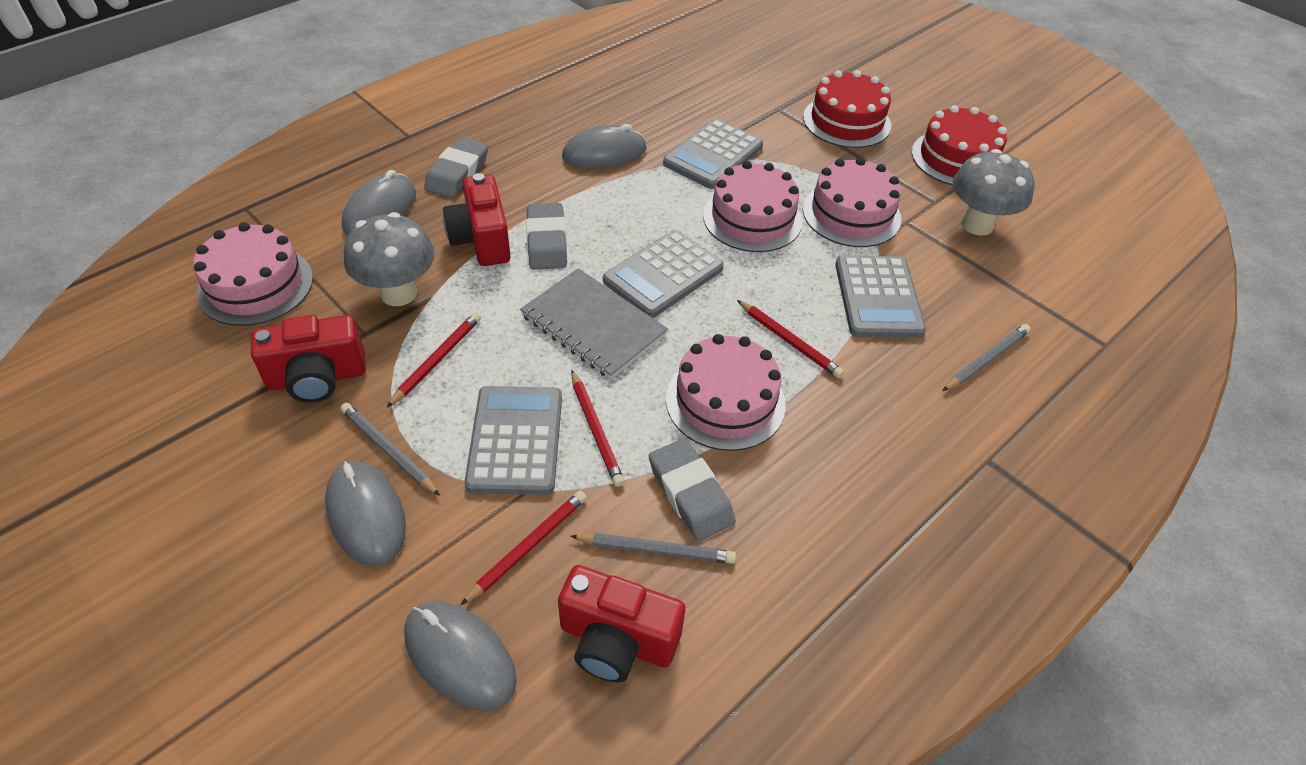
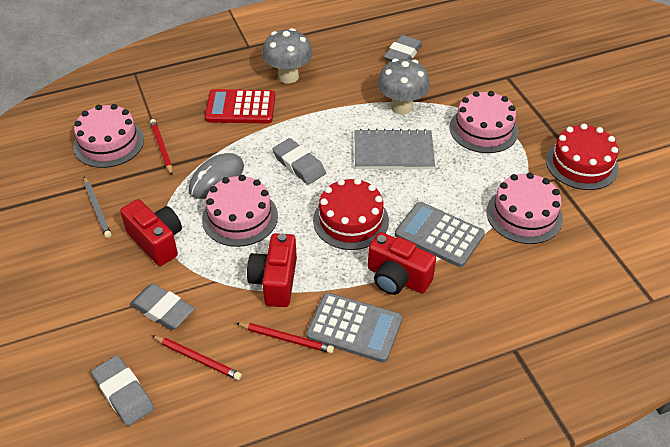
grey calculator: [464,386,562,495] [603,230,724,318] [663,119,763,189] [835,256,926,338] = 4 -> [306,293,402,363] [395,202,485,267] = 2
grey eraser: [424,137,488,198] [526,203,567,270] [649,439,736,541] = 3 -> [91,355,154,426] [130,284,195,330] [272,138,326,185] [384,35,423,62] = 4
grey mouse: [325,461,406,567] [342,170,416,235] [404,601,517,711] [562,124,647,169] = 4 -> [189,153,244,199] = 1
grey pencil: [341,403,440,496] [570,533,736,564] [942,324,1031,391] = 3 -> [84,176,112,238] = 1
red calculator: none = 0 -> [205,89,275,124] = 1
red pencil: [386,312,481,408] [461,491,587,605] [571,370,625,487] [737,300,844,378] = 4 -> [150,119,173,175] [151,335,242,380] [236,322,334,353] = 3

